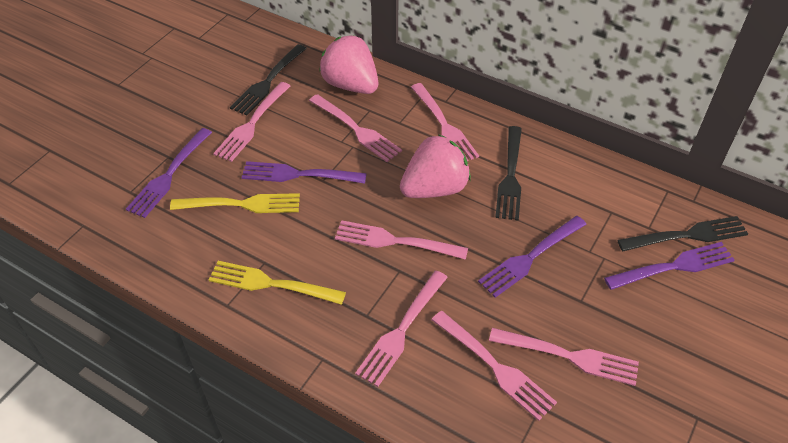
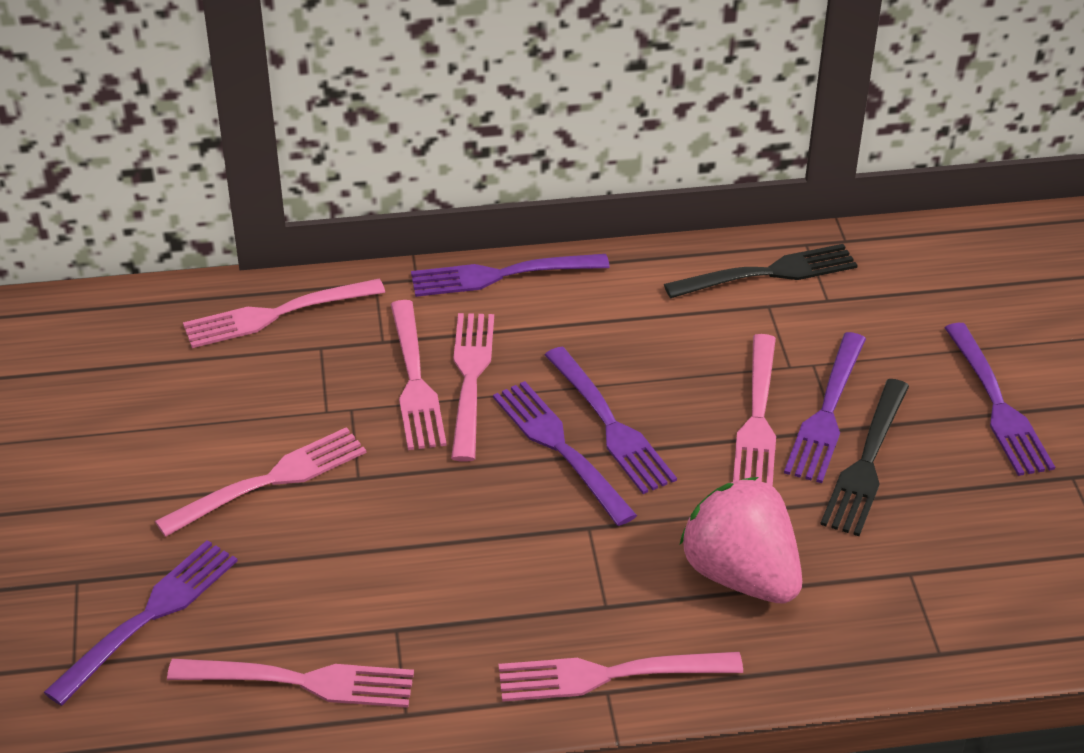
black fork: [230,44,307,116] [495,126,522,221] [617,216,748,251] = 3 -> [664,244,858,298] [820,379,909,536] = 2
pink strawberry: [319,35,378,94] [400,134,471,198] = 2 -> [680,477,802,604] = 1
purple fork: [126,128,212,218] [241,161,367,183] [478,216,587,298] [604,242,735,290] = 4 -> [43,540,238,706] [411,254,610,297] [493,381,637,526] [545,347,677,494] [784,332,866,483] [944,323,1055,476] = 6
yellow fork: [170,193,300,213] [209,261,346,305] = 2 -> none = 0

